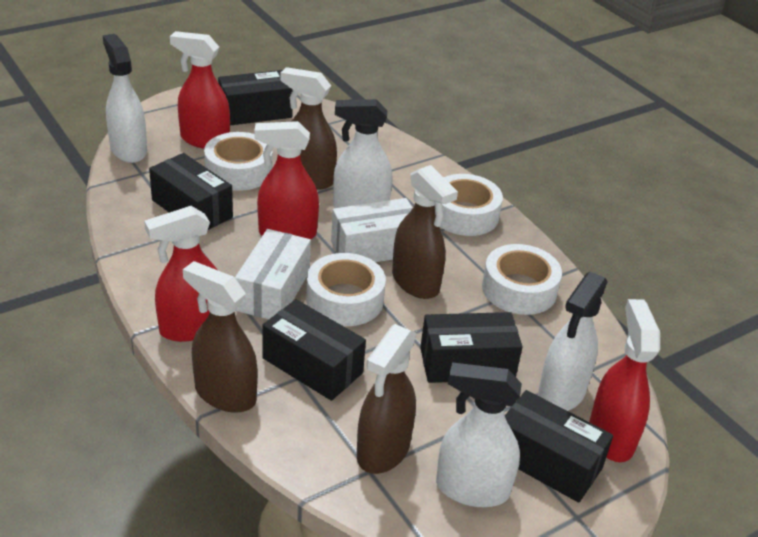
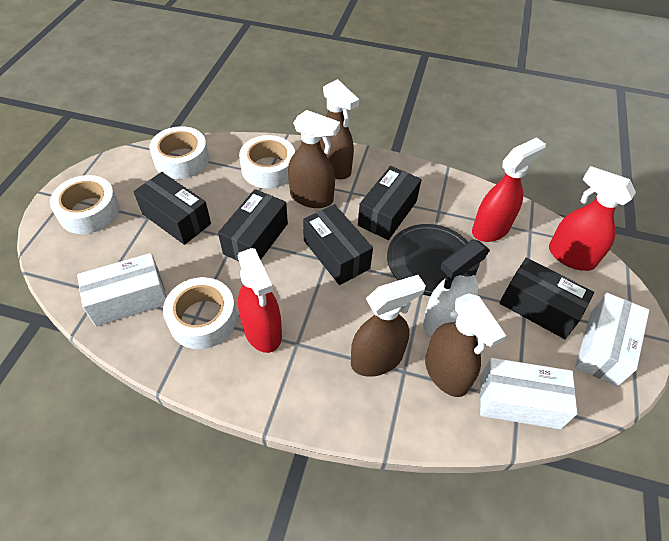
black plate: none = 0 -> [387,224,477,296] = 1
red spray bottle: [144,206,217,342] [170,31,230,149] [254,121,319,240] [589,299,660,462] = 4 -> [238,248,282,353] [472,137,546,242] [549,166,636,271] = 3
white box: [235,229,311,319] [331,198,413,262] = 2 -> [77,253,167,327] [480,358,577,429] [575,293,649,387] = 3
white spray bottle: [103,34,147,163] [333,99,393,208] [436,362,522,507] [538,271,608,411] = 4 -> [423,239,490,336] = 1

